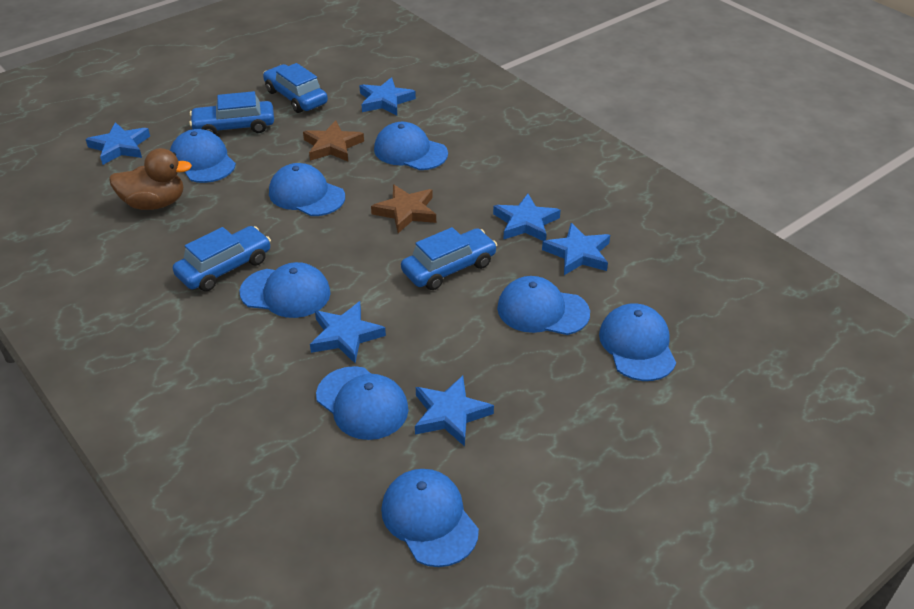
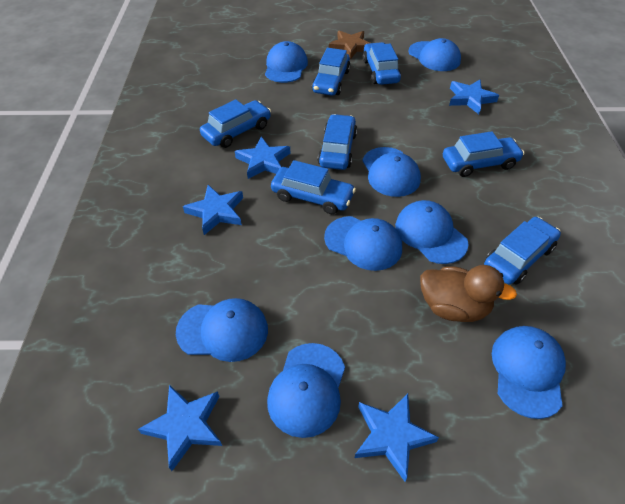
blue car: [173,226,271,291] [189,91,274,135] [263,63,328,113] [401,227,497,290] = 4 -> [200,99,271,148] [271,160,356,214] [312,48,350,96] [318,114,357,170] [363,42,401,85] [443,131,524,177] [484,217,561,285] = 7
blue star: [86,122,150,165] [310,301,386,363] [359,77,416,116] [415,376,494,447] [493,194,560,241] [542,223,610,275] = 6 -> [138,385,222,471] [183,185,243,235] [235,137,290,179] [355,394,439,482] [449,80,499,114] = 5
brown star: [303,120,364,161] [371,185,436,233] = 2 -> [329,30,370,60] = 1

